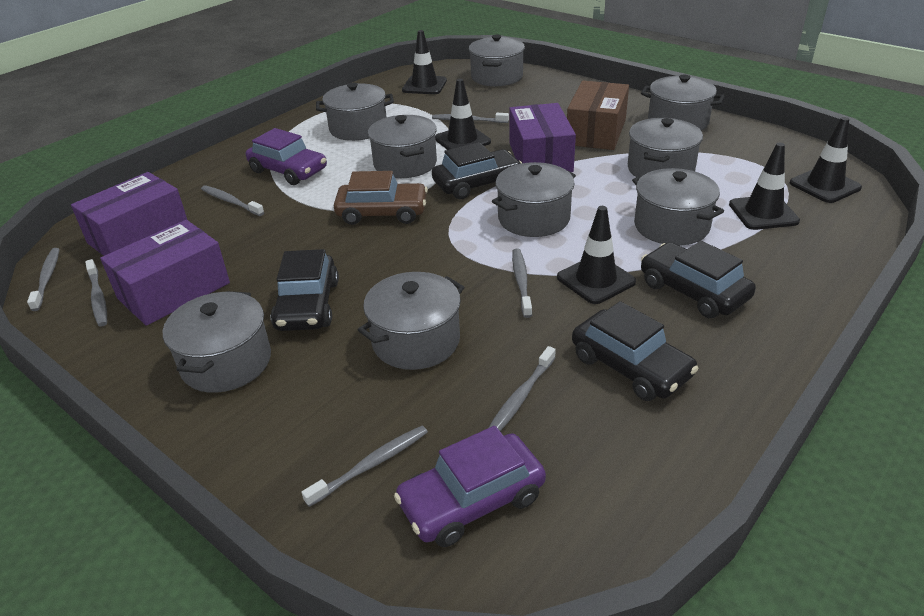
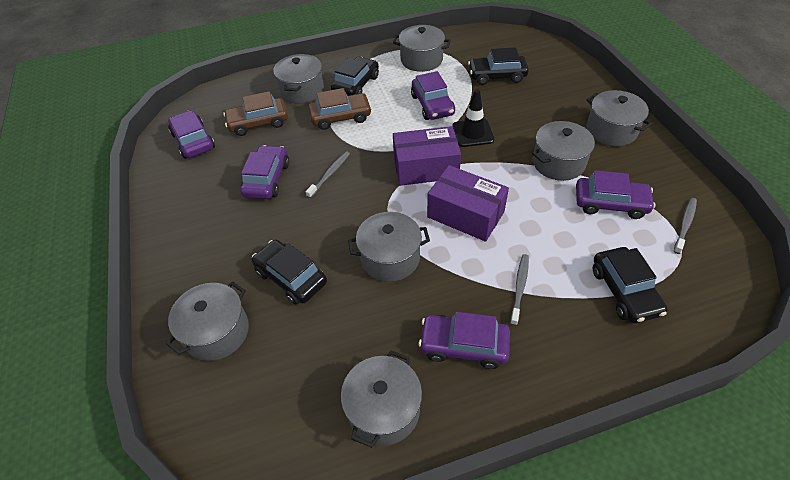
black traffic cone: [402,30,447,94] [435,79,491,150] [557,206,636,304] [729,143,800,230] [790,117,862,203] = 5 -> [453,89,494,147] = 1
brown box: [567,81,629,150] = 1 -> none = 0
brown car: [334,171,428,225] = 1 -> [223,91,288,136] [308,88,372,130] = 2
grey pot: [162,291,271,393] [316,83,394,141] [358,272,464,370] [368,115,437,178] [469,34,525,86] [492,162,576,237] [628,118,703,177] [632,168,724,245] [641,75,724,131] = 9 -> [166,281,249,361] [273,54,324,104] [341,350,422,448] [348,212,430,282] [393,25,451,72] [532,121,595,181] [587,90,652,146] = 7
grey toothbrush: [27,248,60,311] [85,259,107,327] [201,186,264,216] [301,426,428,507] [432,113,509,123] [488,346,556,431] [512,249,532,318] = 7 -> [306,152,350,198] [510,254,529,326] [674,198,697,254] = 3
purple box: [71,172,187,256] [100,220,230,326] [509,103,576,172] = 3 -> [393,126,461,186] [427,165,509,242] = 2
purple car: [246,128,327,185] [394,426,546,547] = 2 -> [168,110,215,159] [240,145,289,199] [411,71,455,120] [418,312,510,369] [576,170,655,219] = 5

